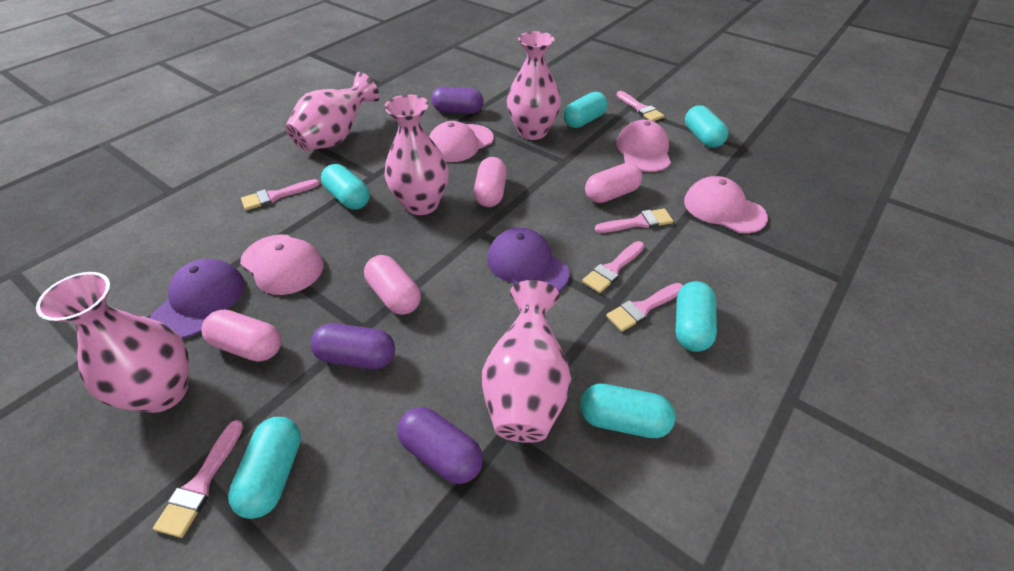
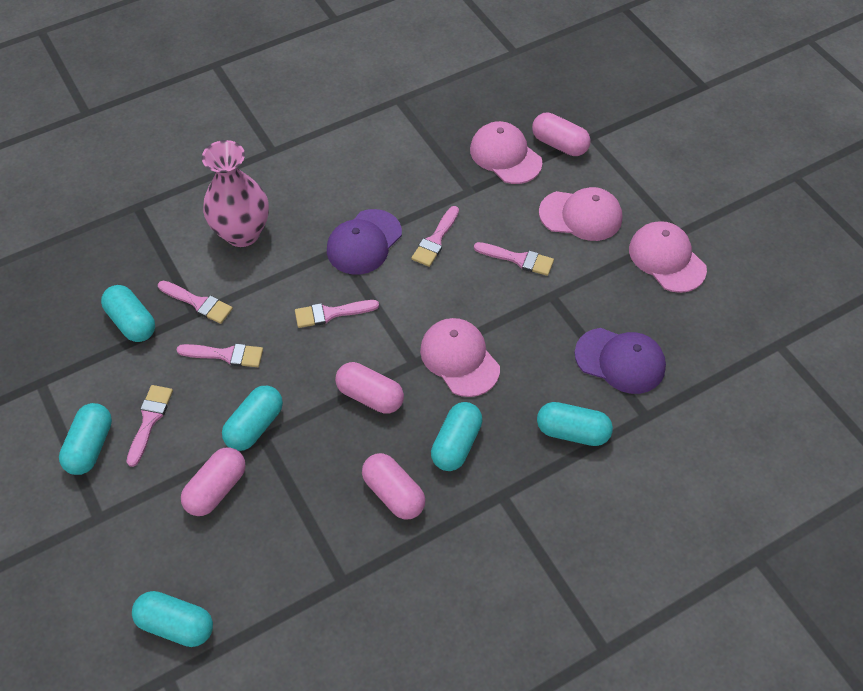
pink vase: [36,272,189,413] [285,72,380,151] [384,95,449,215] [482,280,571,443] [507,31,561,140] = 5 -> [202,140,269,247] = 1
purple capsule: [311,323,395,369] [398,407,483,484] [431,87,483,114] = 3 -> none = 0

